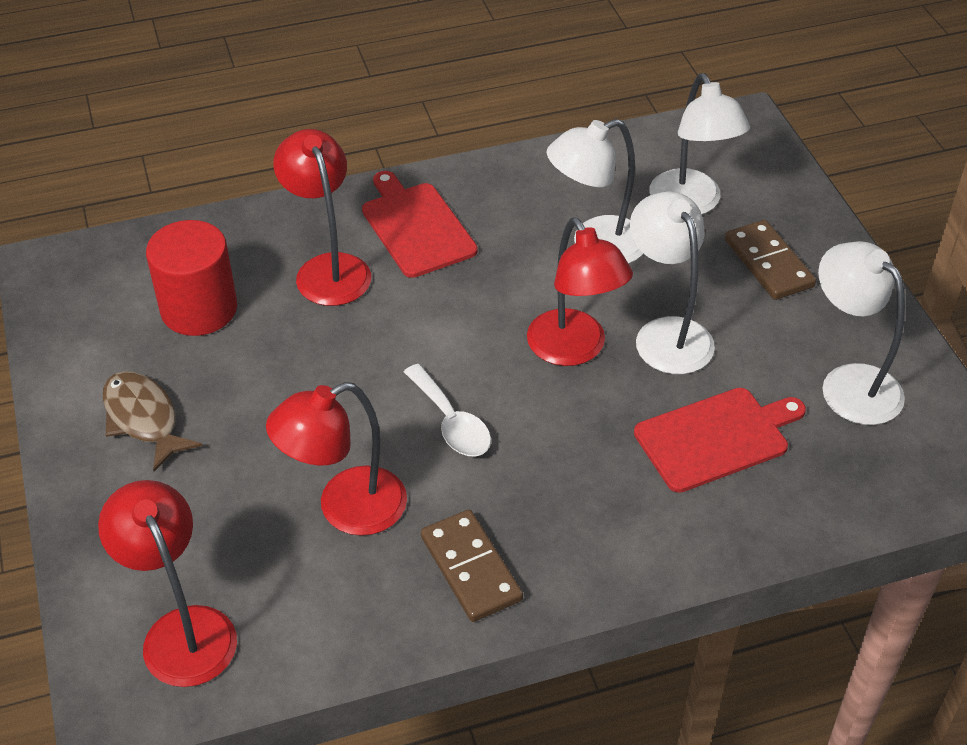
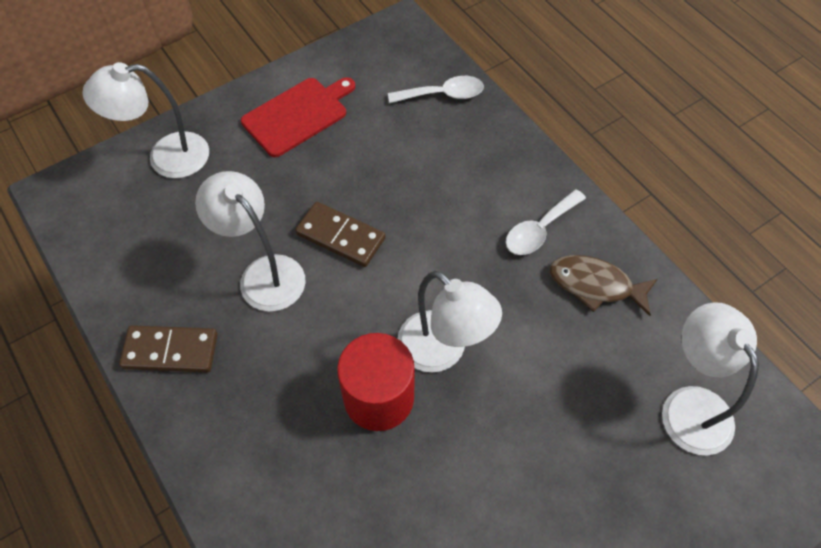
red cutting board: [362,171,478,278] [634,388,806,493] = 2 -> [241,77,355,157] = 1
red lamp: [98,480,237,687] [266,382,407,536] [273,129,371,306] [527,217,633,366] = 4 -> none = 0
white spoon: [404,364,491,456] = 1 -> [388,76,484,103] [505,189,586,255] = 2

